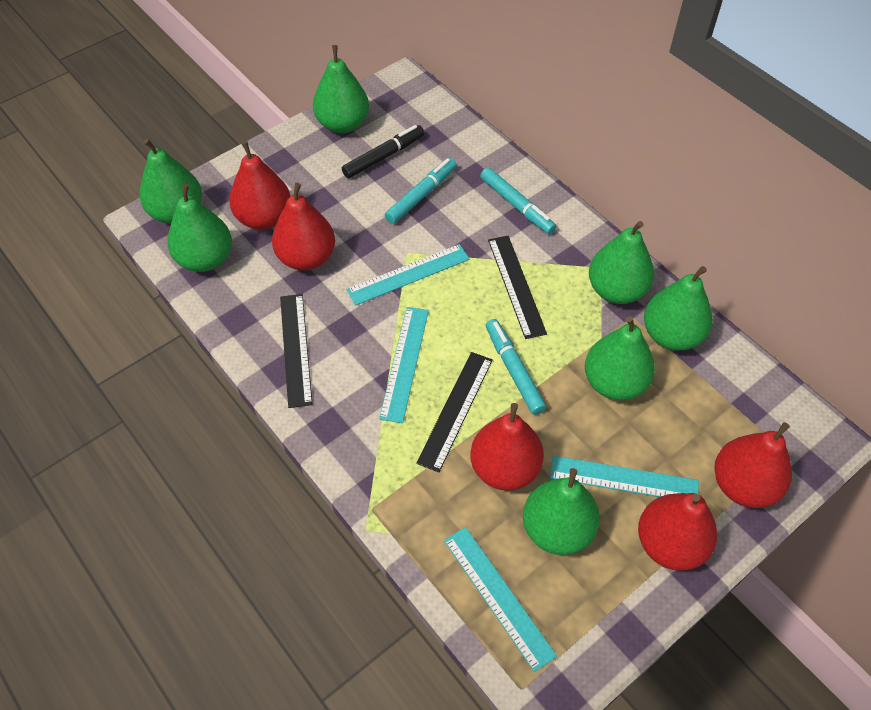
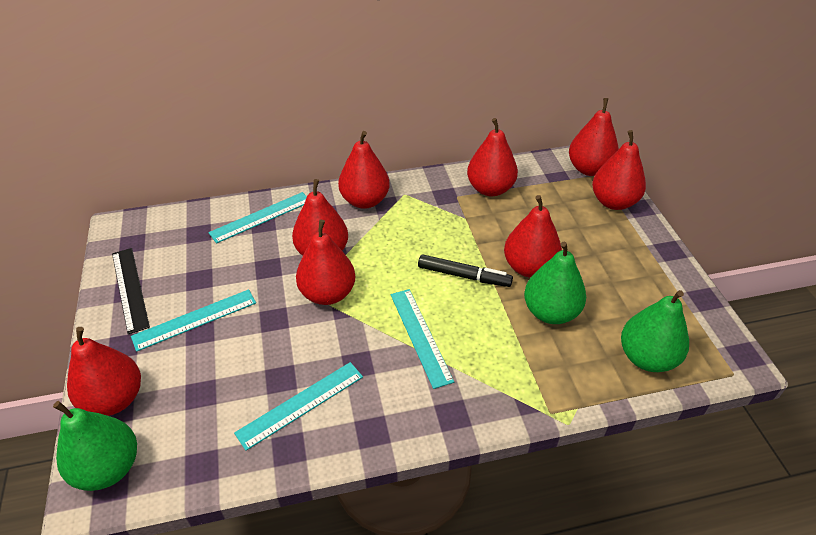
black ruler: [280,294,313,408] [416,352,493,473] [488,236,547,339] = 3 -> [112,248,150,334] = 1
green pear: [140,139,202,224] [167,184,232,272] [313,45,369,133] [523,468,600,555] [585,316,655,400] [589,221,654,304] [644,266,712,351] = 7 -> [53,401,137,491] [524,242,586,324] [621,290,689,372] = 3
red pear: [229,141,290,230] [272,183,335,270] [470,403,544,491] [638,493,717,571] [714,422,792,508] = 5 -> [67,327,141,416] [292,179,348,256] [296,220,355,305] [338,131,390,209] [467,118,518,196] [504,195,562,278] [569,98,619,176] [592,130,646,210] = 8
turquoise marker: [385,158,457,224] [480,167,556,234] [486,319,546,415] = 3 -> none = 0

